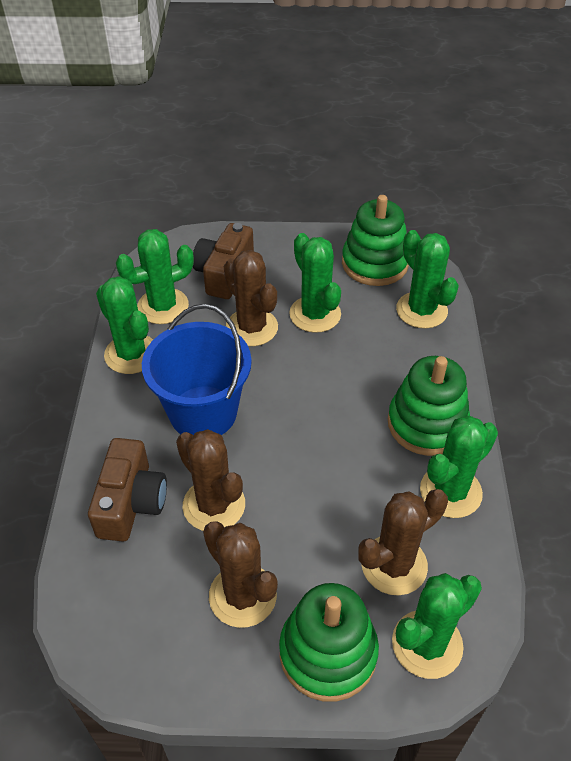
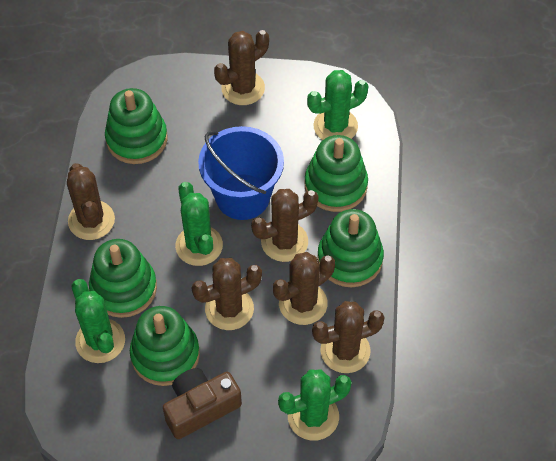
brown cactus: [176,429,245,531] [203,521,278,628] [224,250,278,346] [358,489,448,595] = 4 -> [67,163,115,240] [192,258,262,330] [214,30,269,105] [251,189,319,262] [273,252,335,325] [312,301,385,373] = 6
brown camera: [88,438,167,542] [193,223,254,299] = 2 -> [163,368,242,439] = 1
green cactus: [96,276,153,374] [116,229,194,324] [289,233,341,333] [392,573,482,679] [396,230,459,329] [420,416,498,518] = 6 -> [71,279,125,363] [175,182,223,266] [278,369,352,441] [307,70,369,140] = 4
green stacking toy: [279,583,379,702] [342,195,409,286] [388,356,470,456] = 3 -> [89,239,157,318] [105,88,168,164] [130,306,200,386] [305,135,368,212] [317,209,384,287] = 5

